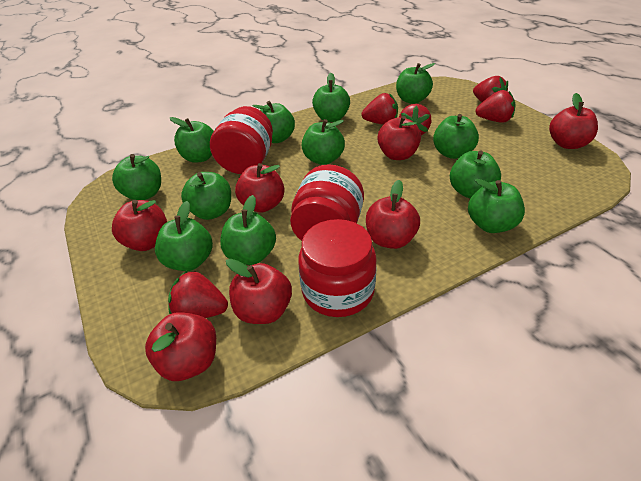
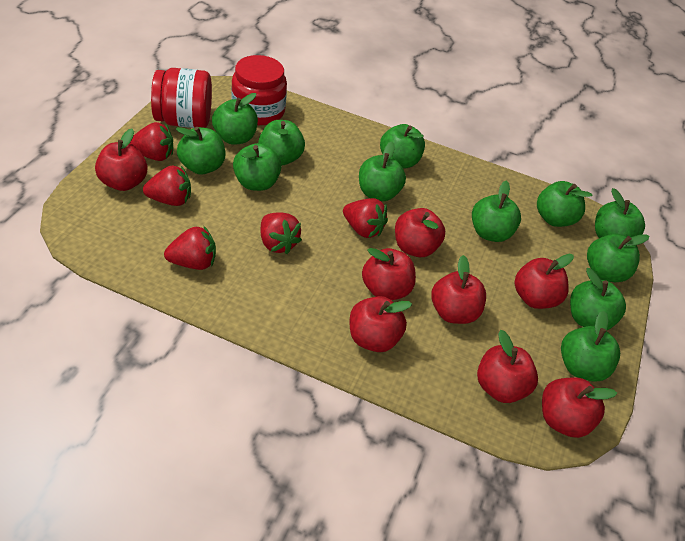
red apple: [112,200,167,251] [145,312,216,381] [226,259,292,324] [235,163,285,212] [366,180,420,249] [377,116,421,160] [549,93,598,149] = 7 -> [95,129,148,191] [350,296,412,352] [362,248,416,300] [395,208,445,257] [431,255,486,324] [477,330,538,403] [515,254,574,309] [542,377,617,438] = 8
red jar: [210,106,273,174] [290,164,364,241] [298,219,377,317] = 3 -> [151,68,212,128] [231,55,287,125] = 2

